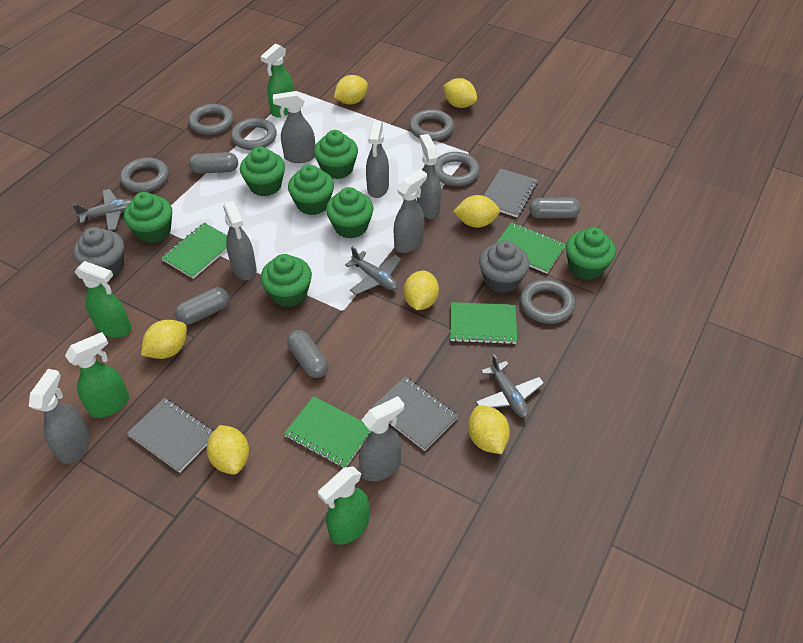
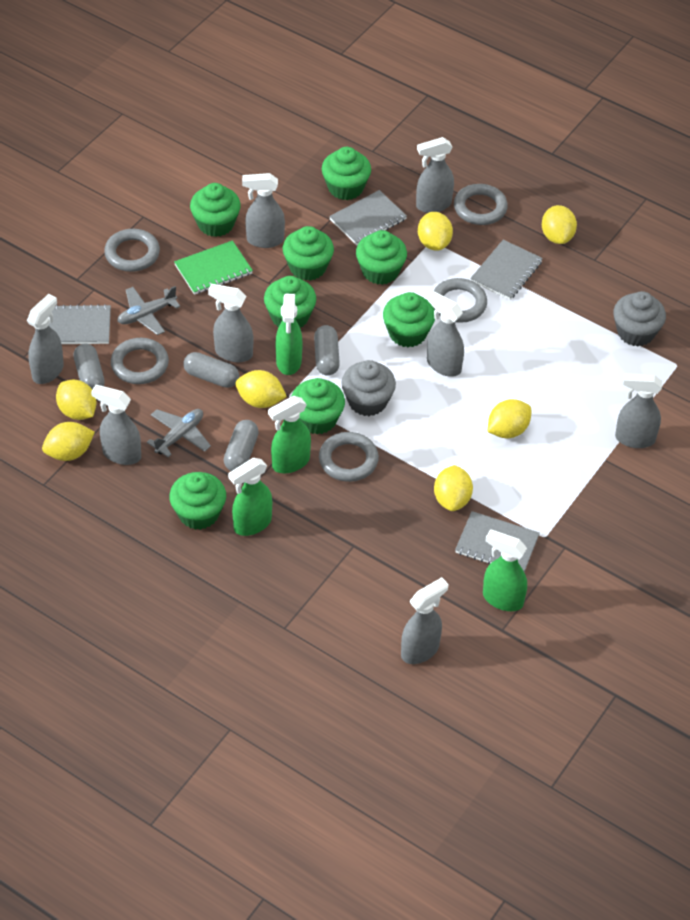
green cupcake: [124,192,172,243] [240,146,285,196] [261,254,312,307] [288,165,334,215] [314,130,358,179] [326,187,373,239] [566,227,616,280] = 7 -> [169,472,226,530] [190,183,241,237] [264,276,316,327] [283,226,334,281] [291,378,345,434] [322,147,371,200] [356,230,407,285] [383,292,435,347] = 8
green notebook: [161,223,227,279] [284,396,371,468] [450,302,517,345] [496,222,566,274] = 4 -> [174,240,253,295] = 1
grey notebook: [127,398,214,473] [371,376,458,451] [484,168,538,217] = 3 -> [49,304,111,344] [329,190,407,245] [455,511,540,572] [470,240,543,300] = 4
grey plane: [72,189,132,231] [345,247,401,295] [475,354,544,418] = 3 -> [117,286,180,335] [147,409,211,458] = 2
grey ring: [120,158,169,193] [189,104,234,135] [231,118,277,150] [409,109,454,141] [434,152,480,186] [520,279,575,324] = 6 -> [104,229,160,272] [111,338,169,384] [319,432,379,482] [433,278,487,323] [454,184,508,225] = 5
grey spray bottle: [29,369,90,464] [223,201,257,280] [273,91,315,163] [359,396,404,481] [366,121,389,198] [394,169,427,253] [417,134,441,219] = 7 -> [27,294,64,384] [91,385,141,465] [208,284,253,362] [242,173,285,248] [401,577,449,664] [416,137,454,213] [427,292,464,377] [615,373,662,448] = 8

